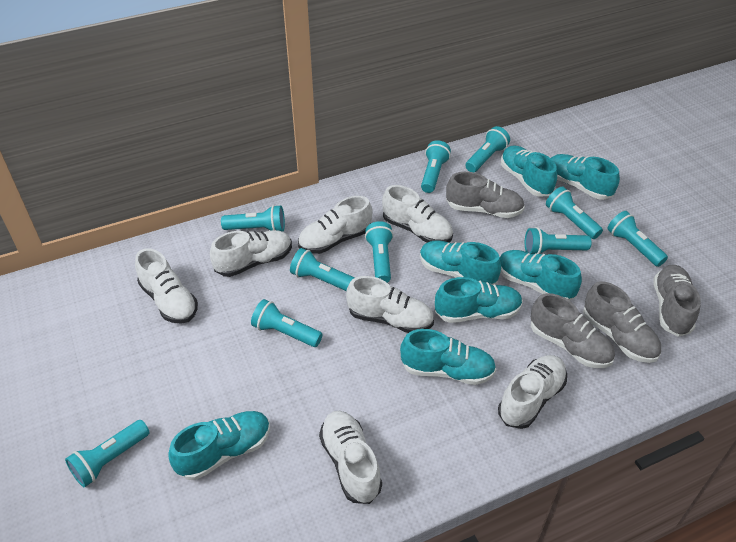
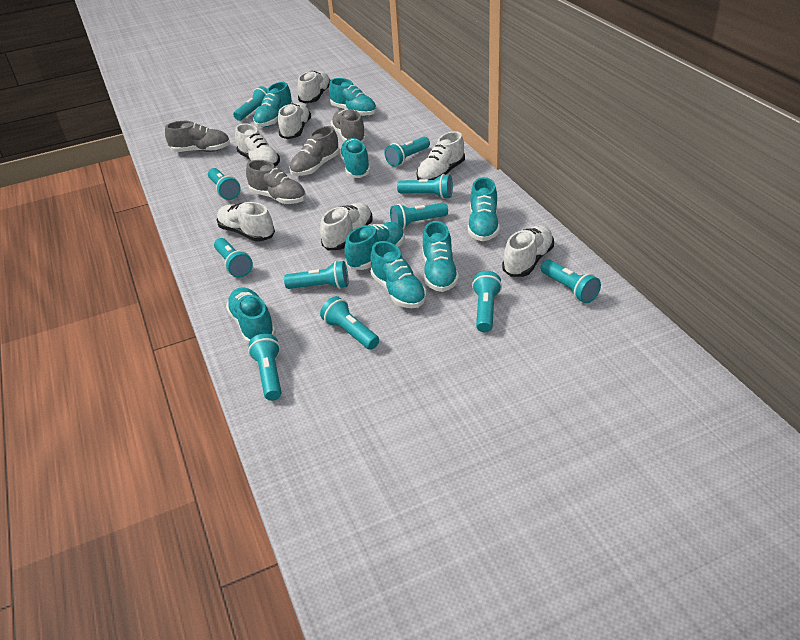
turquoise flashlight: [65,420,150,487] [221,205,285,232] [251,299,323,347] [290,248,355,291] [365,221,393,283] [421,140,451,193] [465,126,510,172] [525,227,592,254] [546,187,603,239] [607,211,668,267] = 10 -> [208,168,241,200] [214,238,253,278] [233,86,267,121] [248,333,282,401] [284,261,348,289] [320,296,379,350] [384,137,430,167] [390,203,448,229] [397,174,453,199] [472,271,502,333] [541,260,601,303] = 11
turquoise shoe: [168,411,270,480] [400,329,496,385] [420,240,501,285] [435,277,523,323] [500,250,582,301] [501,146,557,196] [551,154,620,200] = 7 -> [226,287,276,344] [253,82,293,127] [329,78,377,117] [339,138,370,178] [345,222,405,270] [371,241,427,308] [422,221,459,292] [468,177,500,241] = 8

